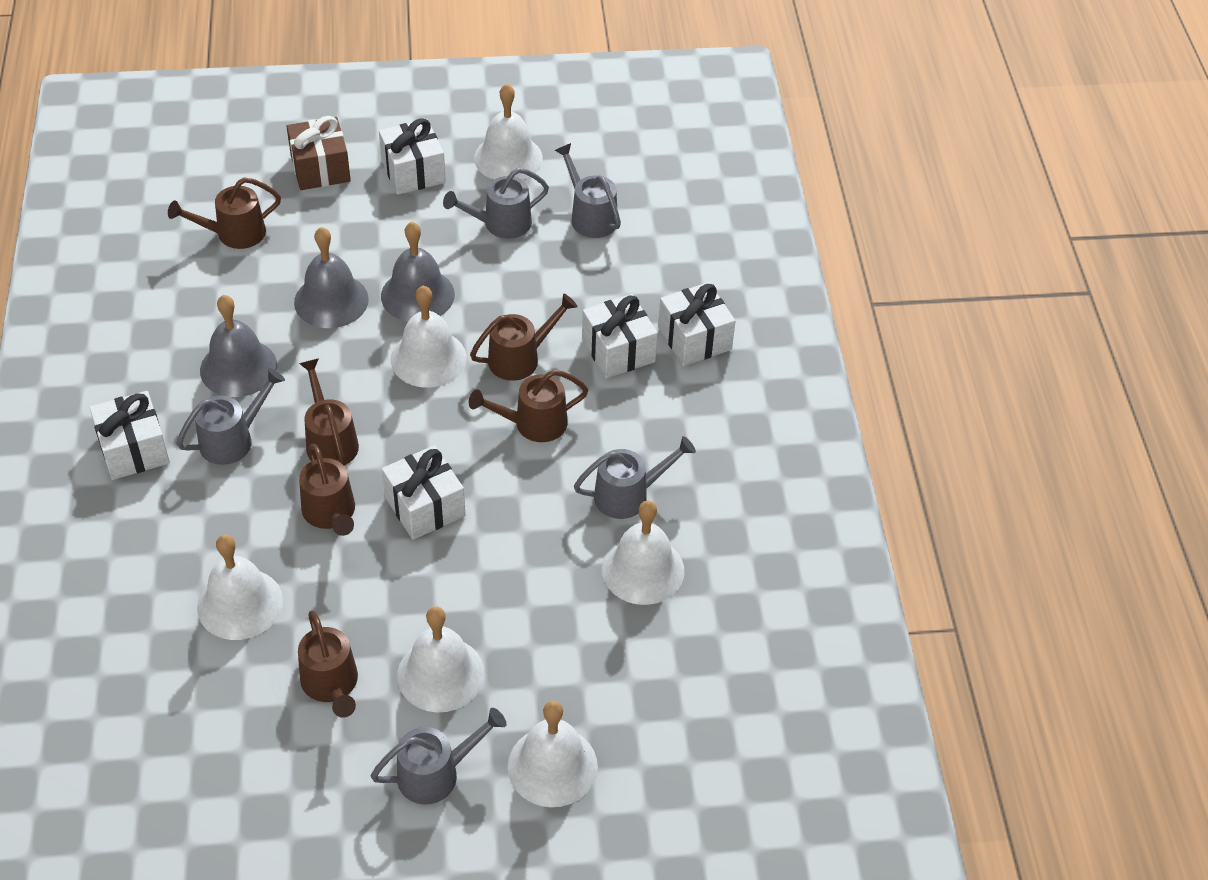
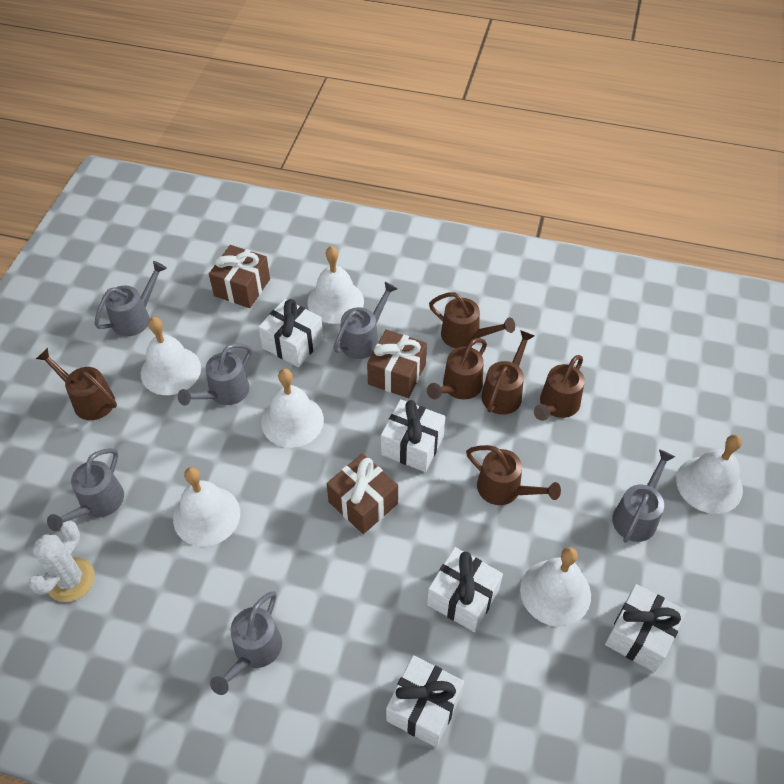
brown gift: [286,116,351,190] = 1 -> [209,245,270,308] [326,453,398,534] [367,330,427,398] = 3
grey bell: [200,295,277,397] [294,227,369,328] [381,222,455,322] = 3 -> none = 0
grey watering can: [177,368,285,465] [371,708,507,805] [443,168,549,239] [555,143,621,238] [574,436,696,519] = 5 -> [47,448,124,532] [95,261,167,336] [178,344,252,406] [210,592,282,695] [334,282,398,359] [612,449,675,543] = 6
white cactus: none = 0 -> [28,521,95,602] = 1

